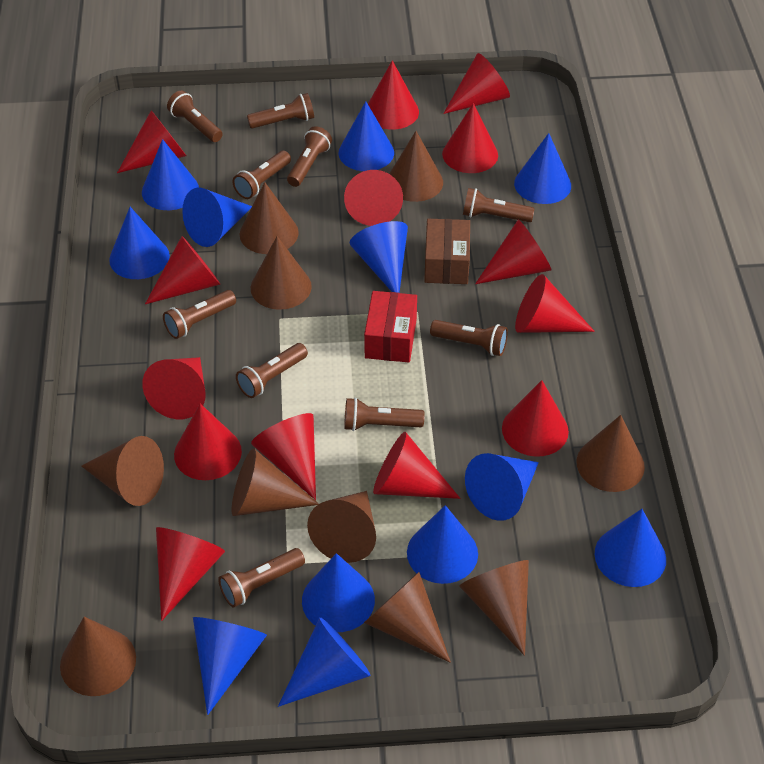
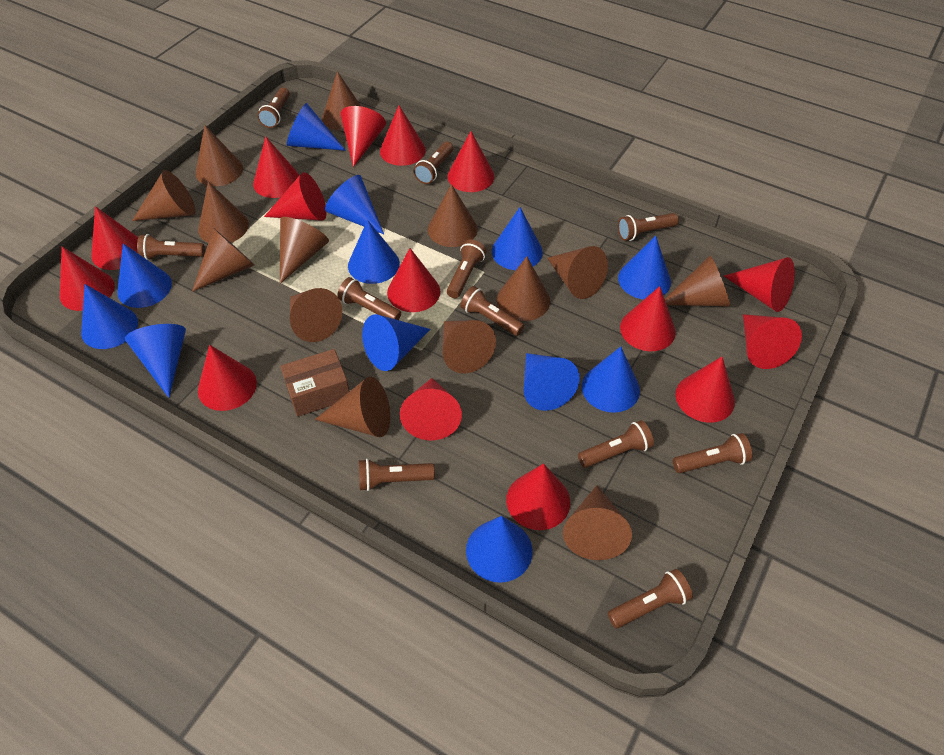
brown cone: [60,617,136,696] [81,436,164,506] [232,448,319,516] [240,182,299,254] [251,236,312,310] [307,491,376,563] [364,572,451,663] [389,131,443,202] [459,560,529,656] [576,415,645,492] = 10 -> [132,170,196,221] [192,228,254,292] [196,125,243,186] [198,182,249,243] [280,217,329,284] [290,288,342,342] [315,377,390,437] [322,71,361,131] [428,184,478,247] [443,320,496,373] [497,256,550,321] [547,246,608,299] [563,485,632,560] [665,256,730,306] = 14
brown flashlight: [163,290,236,339] [167,91,223,142] [218,548,305,608] [233,150,291,199] [236,343,308,398] [247,93,314,129] [287,126,332,187] [344,398,425,431] [430,320,508,356] [463,188,535,222] = 10 -> [137,234,205,260] [257,87,290,128] [337,277,401,320] [359,459,435,491] [413,142,453,184] [447,240,486,298] [460,286,524,336] [578,420,654,468] [607,569,693,628] [618,213,679,241] [673,433,752,473] = 11
red box: [364,291,417,363] = 1 -> none = 0
red cone: [117,110,186,173] [142,357,206,419] [145,236,220,304] [156,527,225,621] [174,403,242,480] [251,413,316,500] [344,170,403,226] [368,60,419,130] [373,432,460,499] [442,103,498,173] [443,53,510,114] [475,219,552,284] [502,380,569,457] [515,274,595,333] = 14 -> [60,247,115,311] [91,206,138,270] [198,345,257,411] [253,136,299,198] [264,172,327,221] [341,106,386,167] [380,105,426,166] [387,248,440,312] [400,378,462,440] [447,131,495,192] [506,463,570,530] [620,286,676,351] [675,357,735,423] [724,257,795,312] [743,314,802,369] = 15

